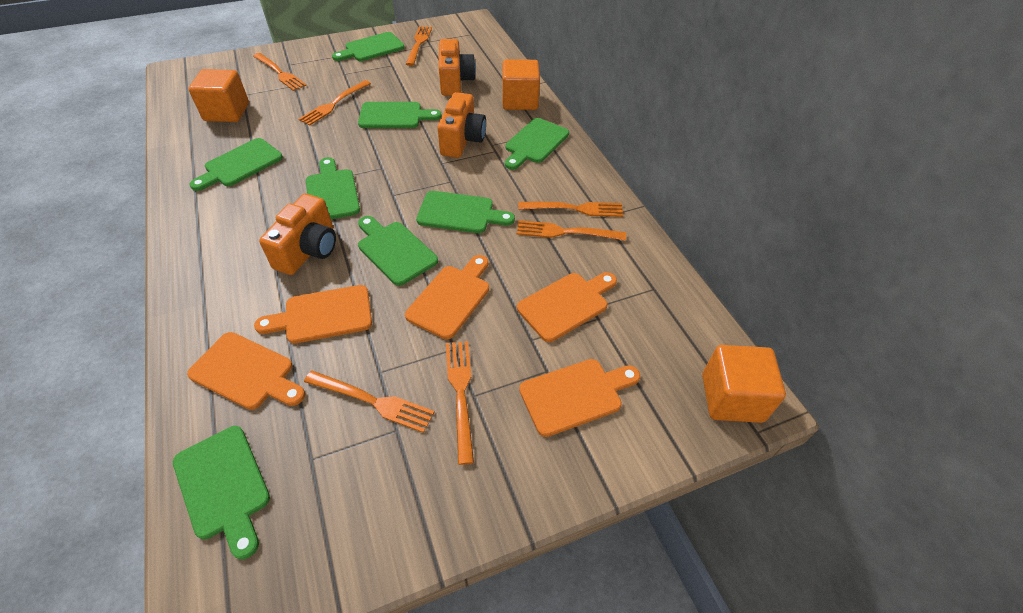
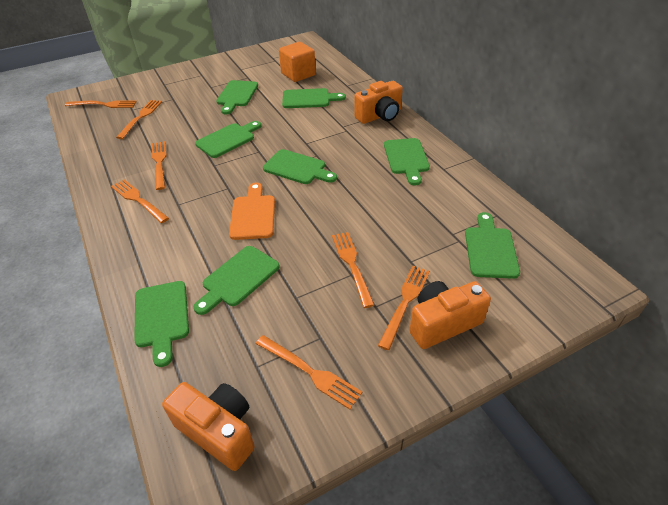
orange cube: [188,69,249,122] [502,59,540,110] [702,345,786,423] = 3 -> [279,42,316,82] = 1
orange cutting board: [187,332,305,410] [254,285,372,344] [405,255,489,339] [517,272,617,342] [519,359,640,437] = 5 -> [229,183,275,240] = 1

